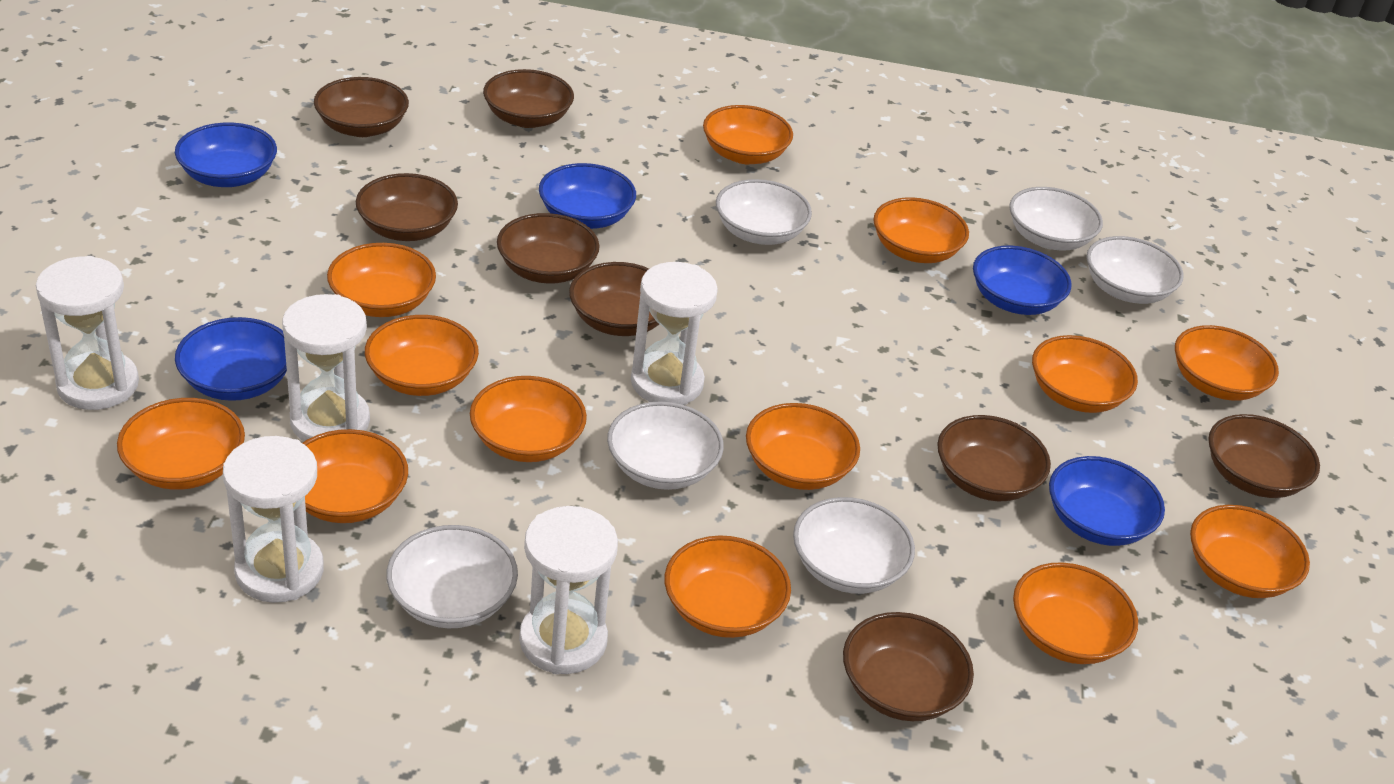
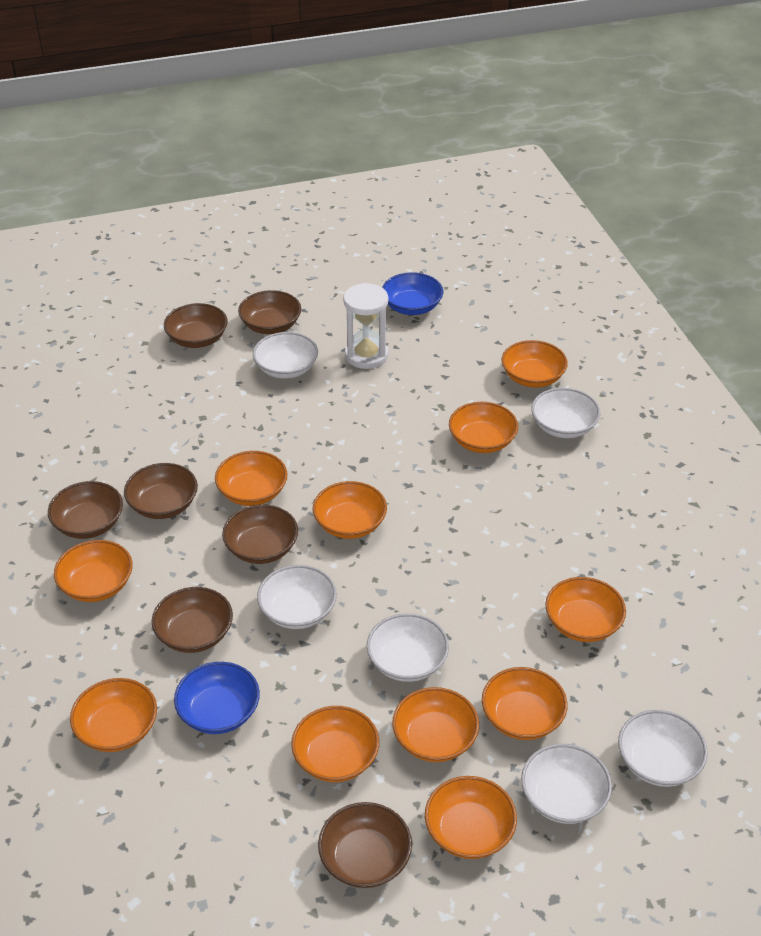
blue bowl: [175,123,277,187] [175,317,287,401] [539,163,636,229] [973,246,1072,315] [1049,456,1165,546] = 5 -> [174,662,260,734] [382,272,443,315] = 2
brown bowl: [314,77,409,137] [356,173,458,241] [483,69,574,128] [497,213,600,284] [569,262,659,336] [843,612,974,721] [937,415,1051,501] [1208,414,1320,498] = 8 -> [48,481,123,539] [124,463,198,519] [152,587,233,653] [164,303,228,348] [222,505,298,564] [238,290,301,334] [318,802,412,888] = 7
orange bowl: [117,398,245,490] [302,429,408,523] [327,243,436,317] [365,315,479,396] [470,376,587,462] [665,535,791,638] [703,105,793,164] [746,403,860,490] [873,197,969,263] [1013,562,1138,664] [1032,335,1138,413] [1175,325,1279,401] [1190,505,1310,598] = 13 -> [54,540,133,602] [70,678,157,752] [215,451,288,506] [291,706,379,782] [313,481,387,539] [392,687,479,762] [425,776,517,859] [449,402,518,453] [482,667,568,740] [501,340,568,388] [545,577,626,642] = 11
white hourglass: [36,256,139,410] [223,436,324,603] [282,294,370,441] [519,506,618,674] [631,262,718,405] = 5 -> [343,283,388,369] = 1

